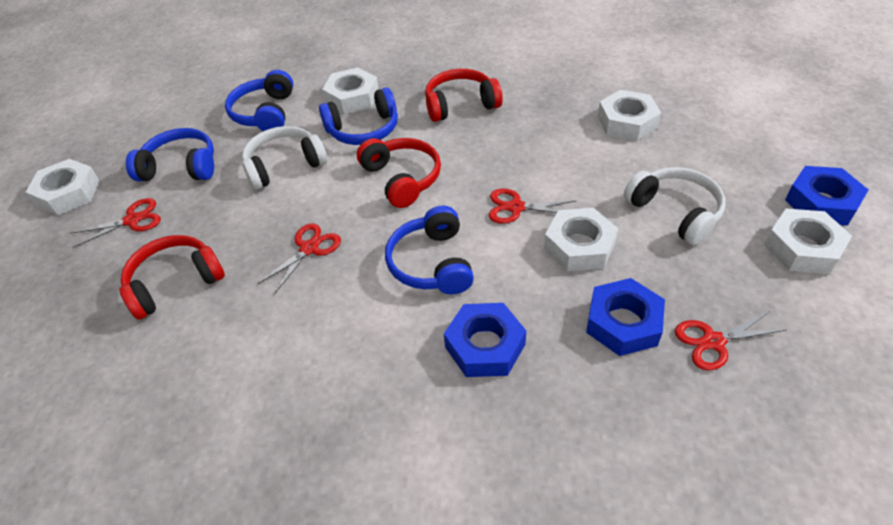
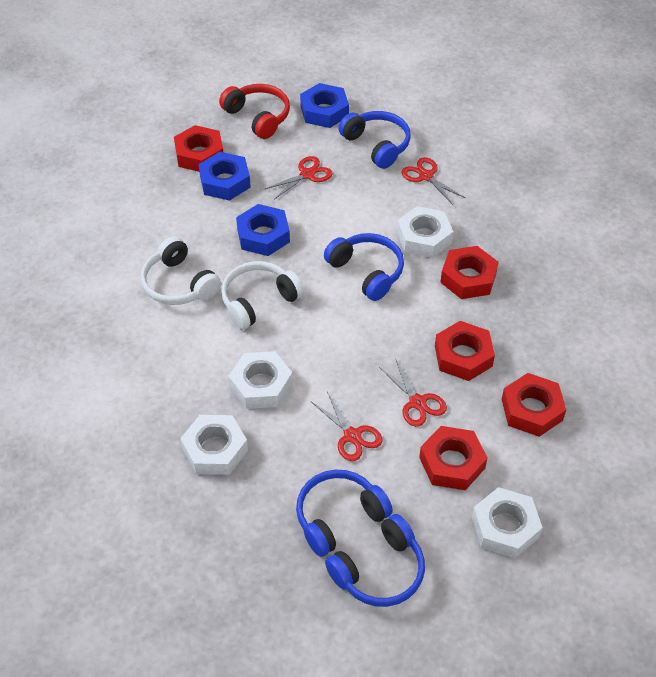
red headphones: [119,235,225,320] [357,138,441,208] [425,69,503,122] = 3 -> [219,84,290,139] = 1
red nut: none = 0 -> [174,125,223,172] [419,426,488,490] [435,321,495,381] [440,246,499,299] [502,373,566,437] = 5
white nut: [26,159,100,215] [322,68,379,114] [544,208,618,271] [598,90,661,141] [764,208,852,274] = 5 -> [180,415,248,475] [229,351,293,409] [397,206,453,258] [472,487,543,558] = 4

